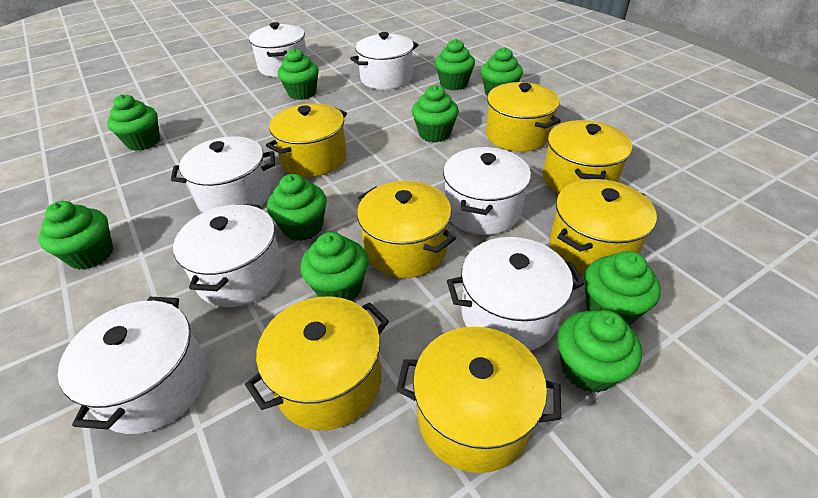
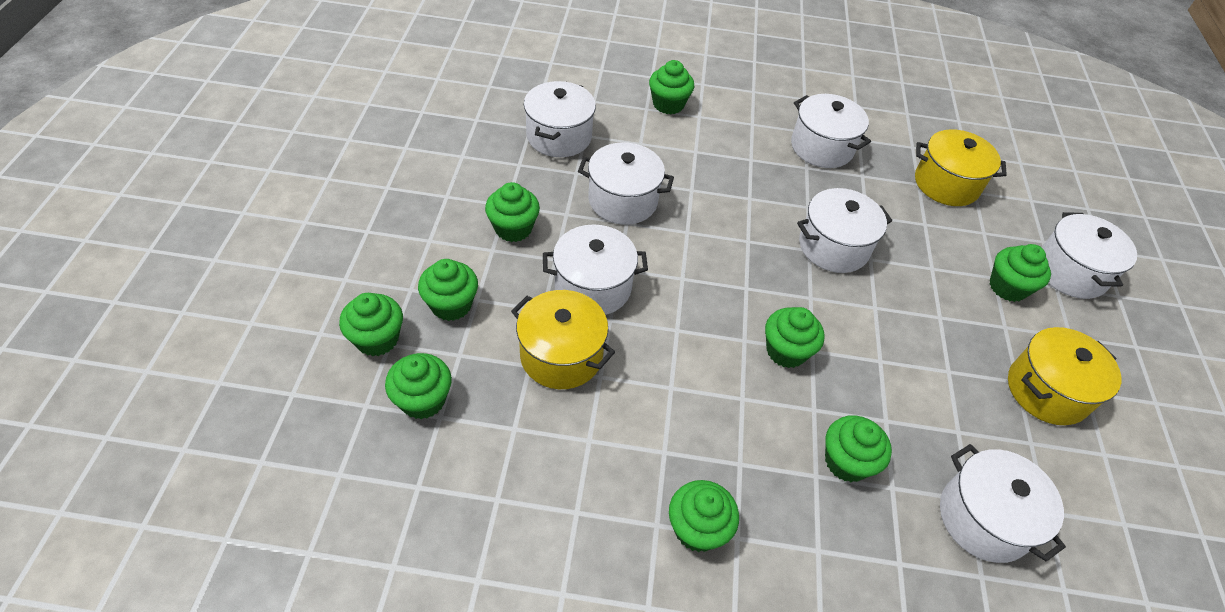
green cupcake: [38,201,113,270] [107,94,160,151] [267,174,327,241] [278,48,319,100] [300,232,368,301] [412,85,459,142] [435,39,475,90] [481,47,523,96] [557,310,642,393] [584,251,661,325] = 10 -> [339,293,403,356] [385,353,452,420] [418,259,478,321] [485,182,540,242] [649,60,694,114] [669,480,739,552] [765,307,824,368] [825,415,892,482] [990,244,1051,302] = 9
yellow pot: [245,296,389,430] [266,103,347,177] [357,181,456,278] [396,326,561,473] [486,82,561,152] [543,120,632,194] [550,179,657,275] = 7 -> [511,290,615,389] [915,129,1007,206] [1008,327,1121,425] = 3

